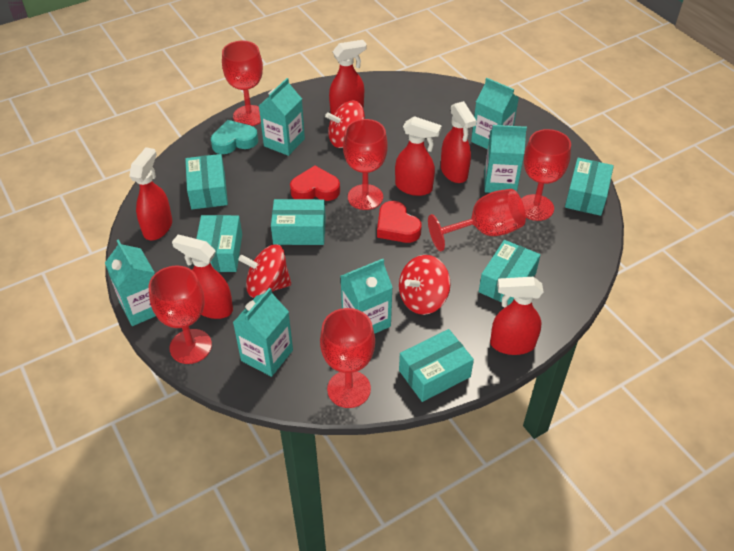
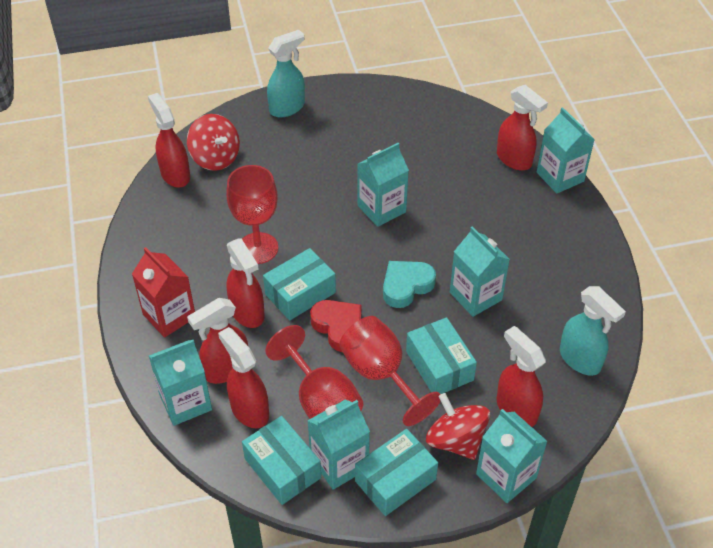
red carton: none = 0 -> [132,247,195,338] = 1
red goblet: [149,266,212,364] [222,41,263,126] [320,308,375,408] [343,119,388,210] [428,189,526,251] [521,129,571,221] = 6 -> [226,165,278,264] [265,325,363,419] [339,316,441,426] = 3
red heart: [290,166,340,201] [377,201,422,243] = 2 -> [310,300,362,352] = 1
red spinning top: [238,244,291,298] [325,100,365,148] [399,255,450,315] = 3 -> [187,114,240,171] [426,393,490,460] = 2
turquoise box: [185,154,228,209] [196,215,242,272] [271,199,326,245] [399,329,474,402] [479,240,540,305] [565,158,614,216] = 6 -> [242,416,321,505] [263,248,336,320] [355,429,438,516] [406,317,477,394] = 4
turquoise spray bottle: none = 0 -> [267,30,305,118] [560,286,626,376] = 2

